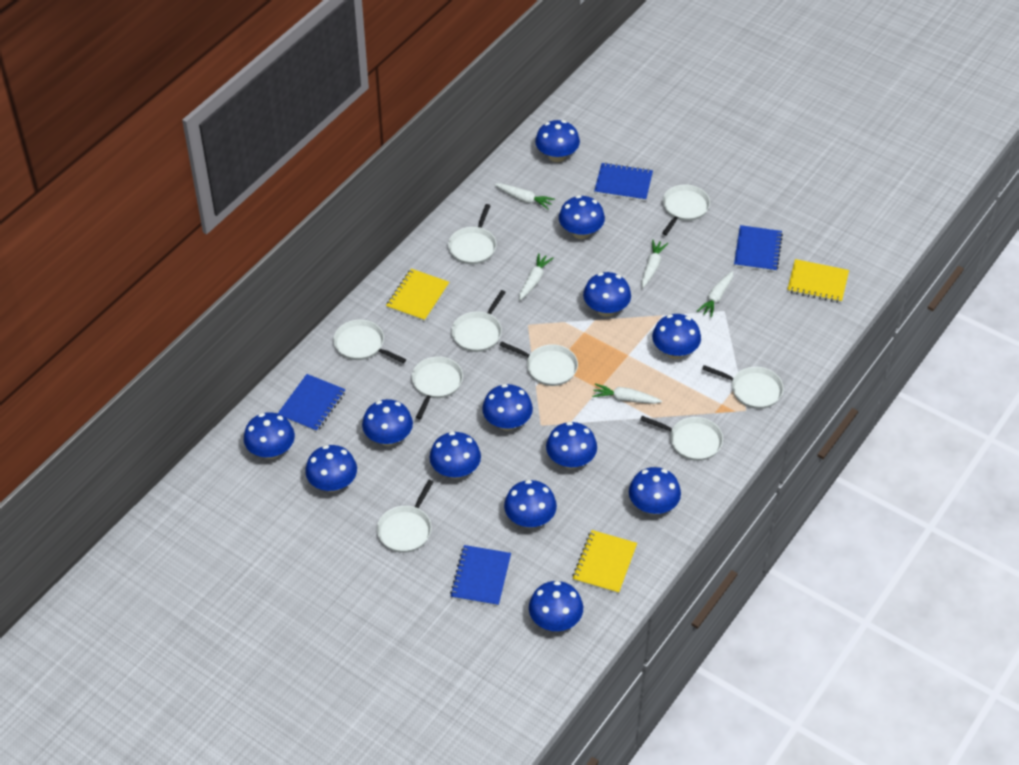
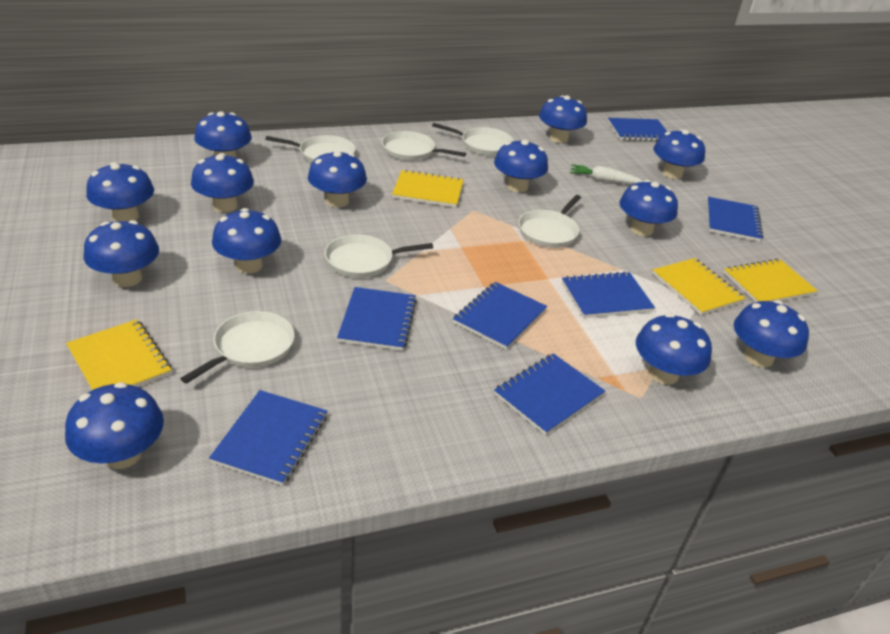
blue notebook: [278,374,346,432] [450,545,511,606] [594,163,653,201] [734,225,783,272] = 4 -> [209,390,327,486] [337,287,417,351] [453,282,547,350] [494,353,605,435] [562,271,655,318] [608,118,667,141] [707,197,764,242] = 7
white carrot: [494,183,555,210] [519,253,553,301] [592,384,662,404] [641,240,668,288] [697,271,734,318] = 5 -> [570,164,644,184] = 1
white pan: [333,320,406,363] [377,480,433,553] [412,356,463,419] [448,204,497,264] [452,290,506,352] [499,341,578,386] [640,416,723,461] [662,185,710,235] [702,365,784,409] = 9 -> [180,311,295,384] [265,135,355,163] [325,235,433,278] [382,131,466,161] [432,123,514,156] [518,195,581,248] = 6
yellow notebook: [386,269,449,322] [572,530,637,594] [787,259,849,303] = 3 -> [66,319,172,390] [392,169,464,207] [652,258,745,315] [724,259,818,302] = 4

